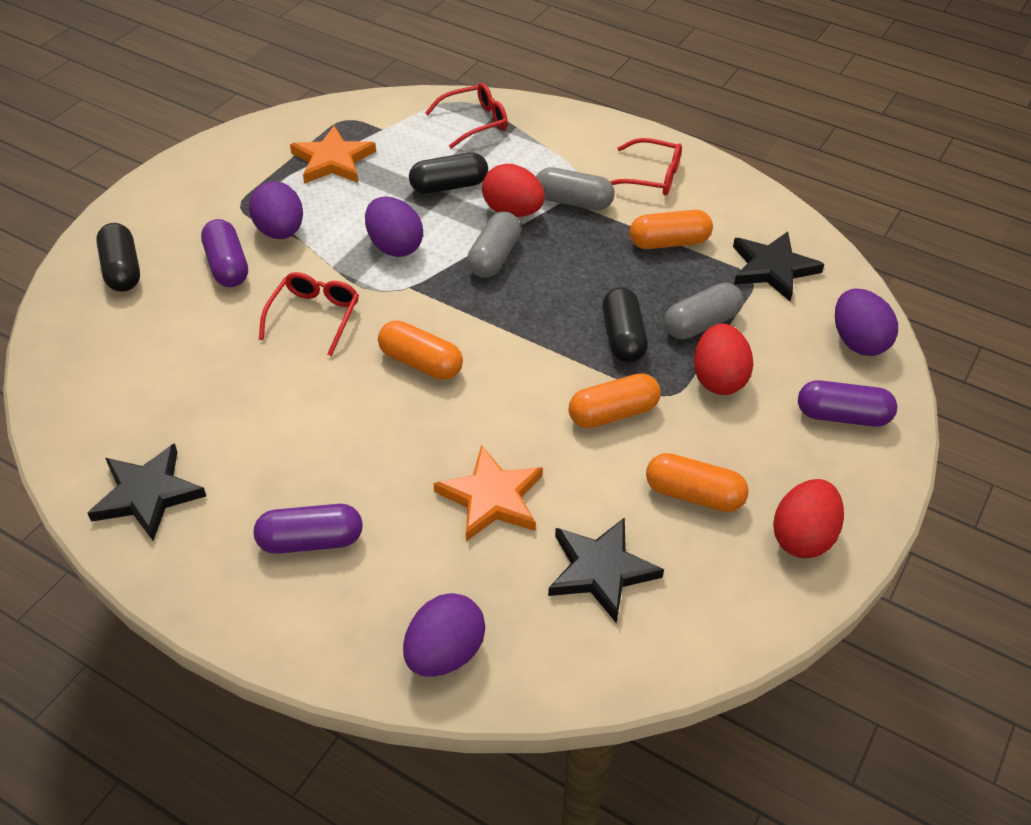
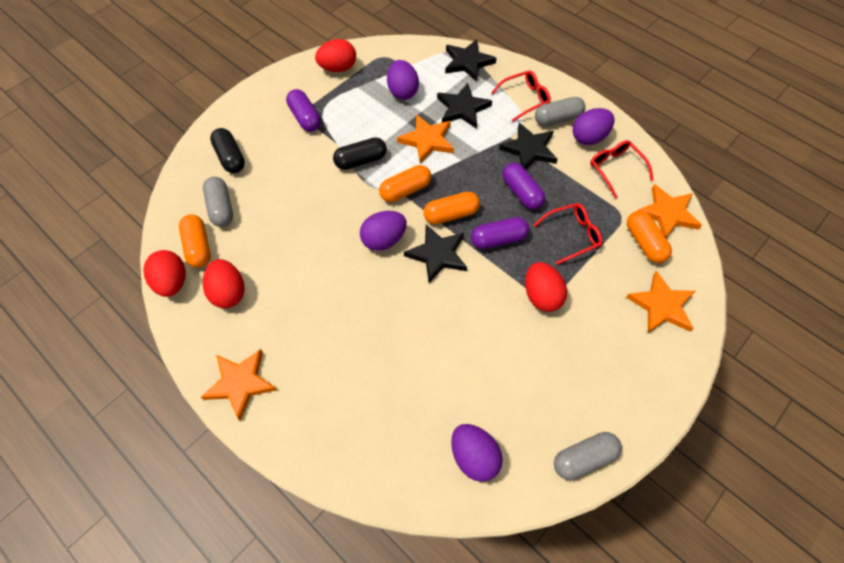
black capsule: [96,223,140,292] [409,152,488,194] [602,287,648,363] = 3 -> [210,128,245,173] [333,137,387,170] = 2
black star: [88,443,206,541] [548,517,664,624] [733,231,824,301] = 3 -> [404,224,467,283] [437,83,492,128] [445,39,497,82] [499,123,558,170] = 4
orange star: [290,126,376,184] [434,445,543,541] = 2 -> [201,349,277,421] [397,115,454,164] [626,271,695,333] [637,184,702,237] = 4
red egg: [482,164,545,217] [694,324,753,395] [773,479,844,558] = 3 -> [143,250,186,297] [203,259,244,308] [315,39,356,72] [525,262,567,312] = 4

